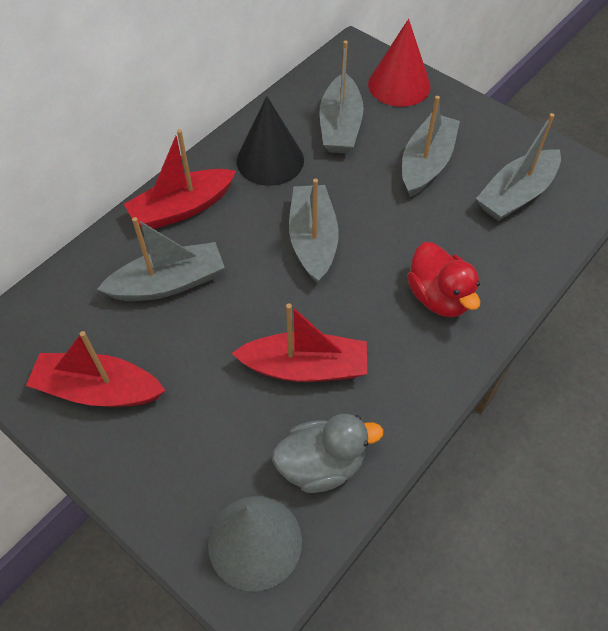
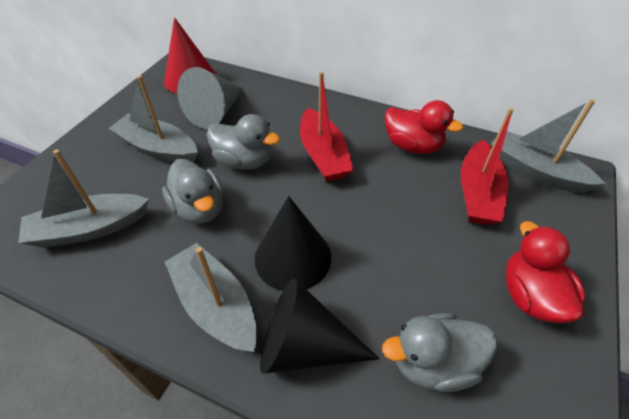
black cone: [237,96,304,186] = 1 -> [254,196,331,291] [260,279,380,374] = 2
grey boat: [97,217,225,301] [289,178,339,284] [320,41,364,154] [402,96,460,197] [476,113,561,221] = 5 -> [18,150,149,248] [108,75,198,163] [165,243,257,352] [491,99,605,193] = 4
grey duck: [272,414,383,493] = 1 -> [162,159,223,224] [207,114,280,170] [382,313,497,392] = 3
red boat: [26,331,166,407] [124,129,236,229] [231,303,367,382] = 3 -> [300,71,354,182] [461,108,514,225] = 2
red duck: [407,242,480,317] = 1 -> [384,100,463,154] [505,221,586,323] = 2

